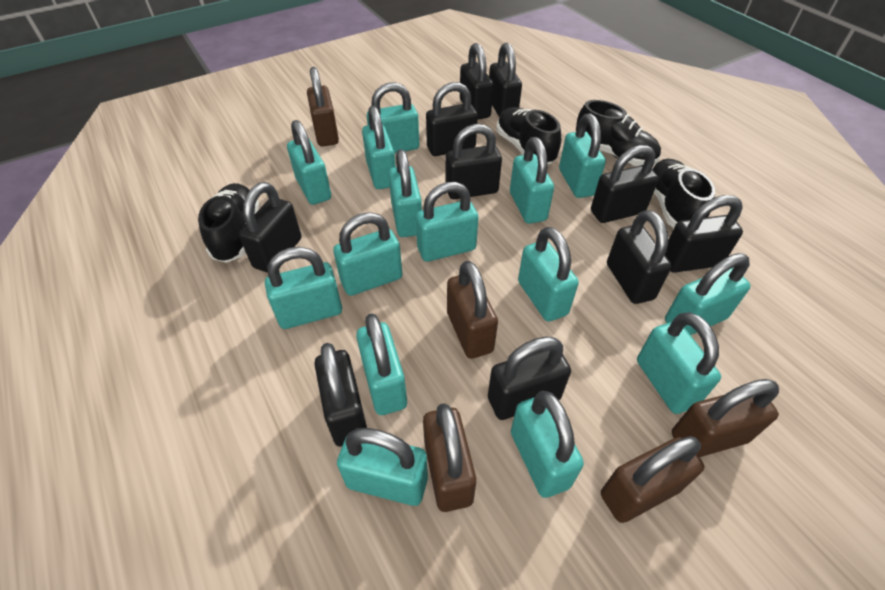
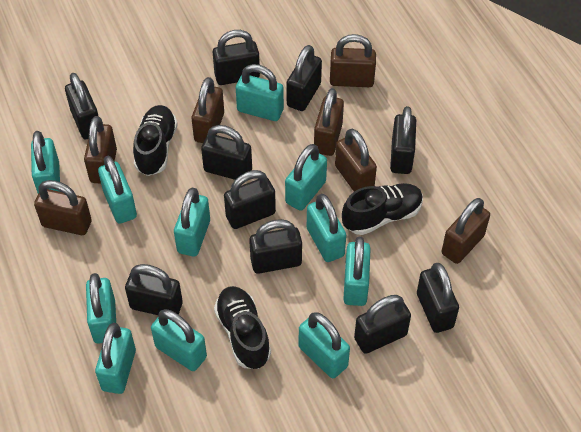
black shoe: [198,183,259,263] [496,107,561,164] [576,100,661,166] [652,159,715,227] = 4 -> [133,105,178,176] [214,286,271,369] [342,183,423,235] = 3
brown padlock: [307,67,339,146] [423,403,476,512] [447,261,498,359] [601,436,704,523] [672,379,779,457] = 5 -> [34,180,92,235] [84,116,117,183] [192,77,224,143] [314,88,344,156] [330,34,376,87] [335,129,377,191] [442,198,490,264] = 7
turquoise padlock: [265,247,342,329] [287,120,331,205] [333,212,403,296] [337,428,428,506] [356,313,407,415] [362,106,396,189] [367,82,419,153] [389,149,422,237] [416,182,478,262] [510,137,554,224] [511,391,584,498] [518,227,579,322] [559,113,606,198] [637,312,721,414] [665,253,751,335] = 15 -> [31,131,60,193] [86,273,116,344] [95,323,136,394] [98,156,137,224] [151,309,207,371] [174,188,210,256] [236,64,284,121] [285,144,327,211] [299,312,350,378] [307,194,346,262] [343,236,371,306] = 11

